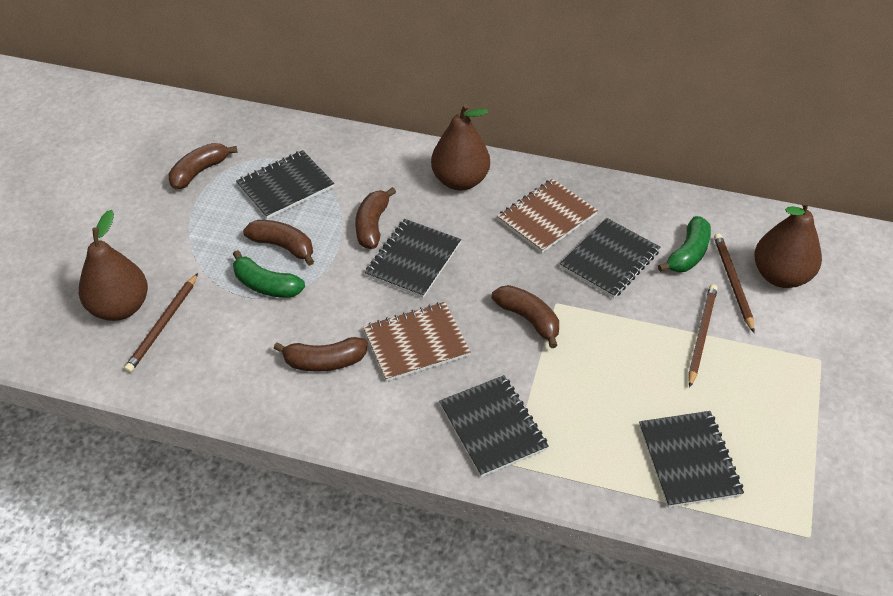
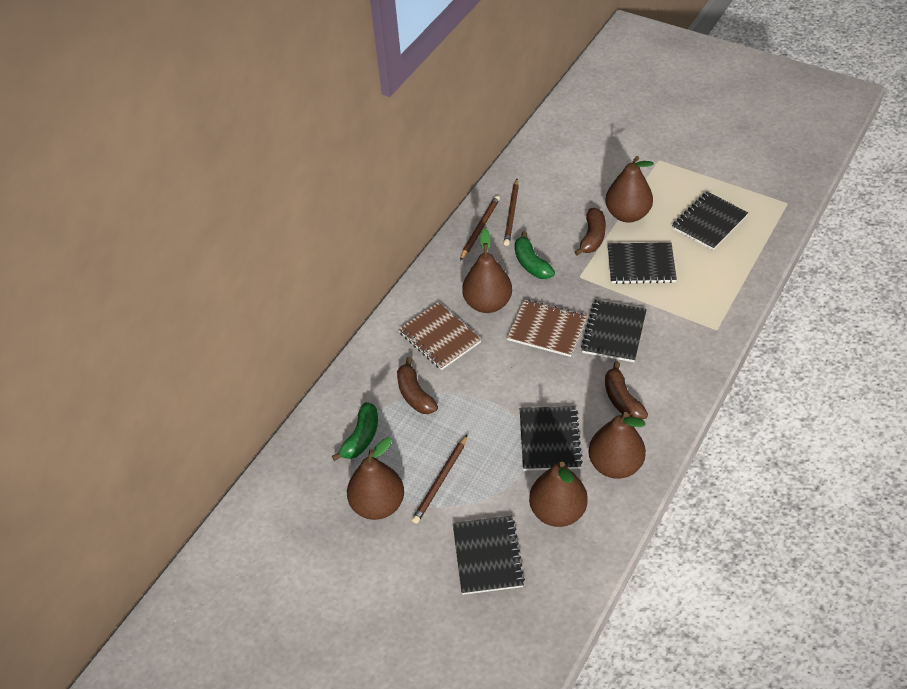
brown banana: [169,143,238,189] [243,220,314,266] [274,337,368,372] [355,187,396,249] [492,285,559,348] = 5 -> [397,357,438,414] [574,208,606,256] [605,362,648,420] = 3
brown pear: [79,210,148,321] [431,104,490,190] [754,200,822,288] = 3 -> [347,437,404,520] [462,228,512,313] [529,461,588,527] [589,412,646,479] [605,156,654,222] = 5

